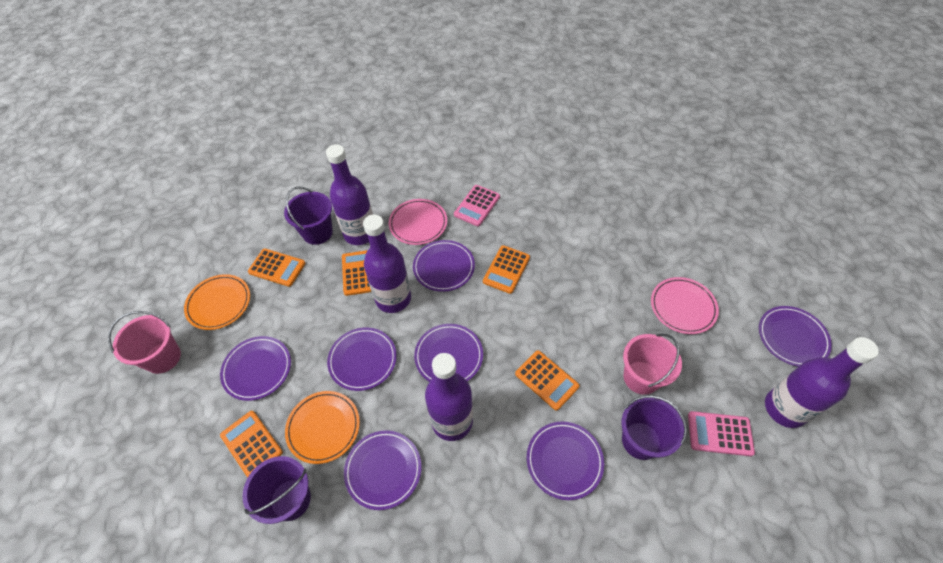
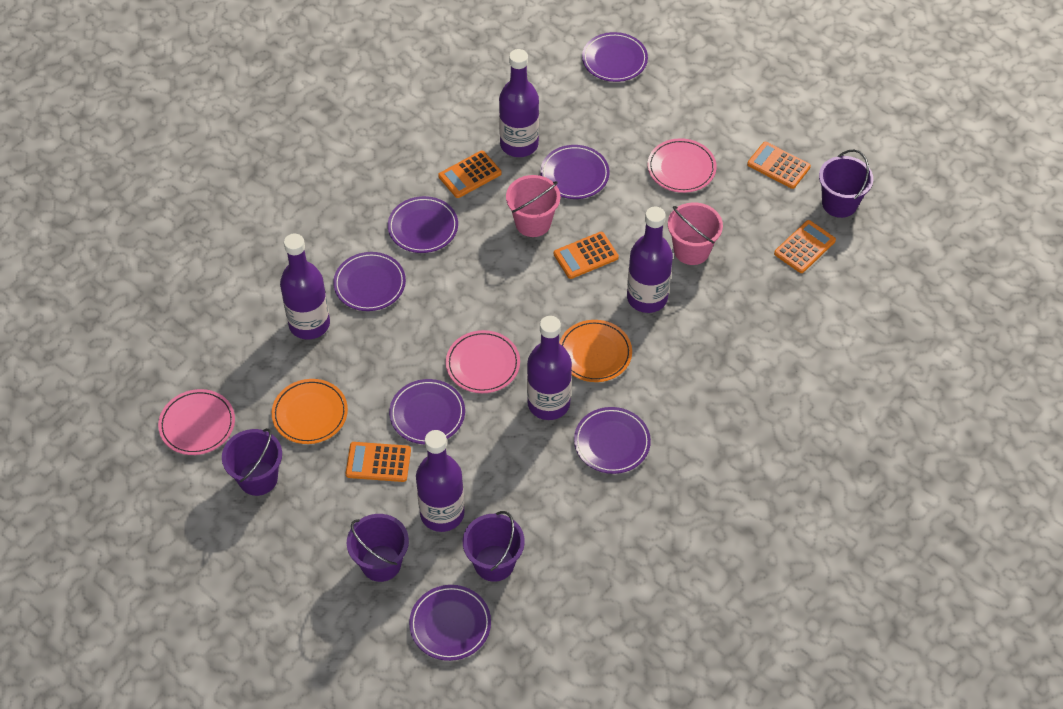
pink calculator: [454,185,500,226] [688,411,755,456] = 2 -> none = 0
pink plate: [389,199,447,245] [651,277,719,334] = 2 -> [158,389,235,455] [446,330,520,393] [648,138,717,193] = 3
purple bottle: [326,144,373,245] [363,215,411,313] [425,353,473,441] [765,337,879,428] = 4 -> [280,233,330,340] [416,430,464,532] [499,49,539,157] [527,316,572,420] [627,207,673,313] = 5
purple bucket: [242,456,311,524] [284,186,333,245] [622,395,687,460] = 3 -> [222,428,282,496] [347,514,409,582] [463,511,525,582] [819,149,873,218] = 4

